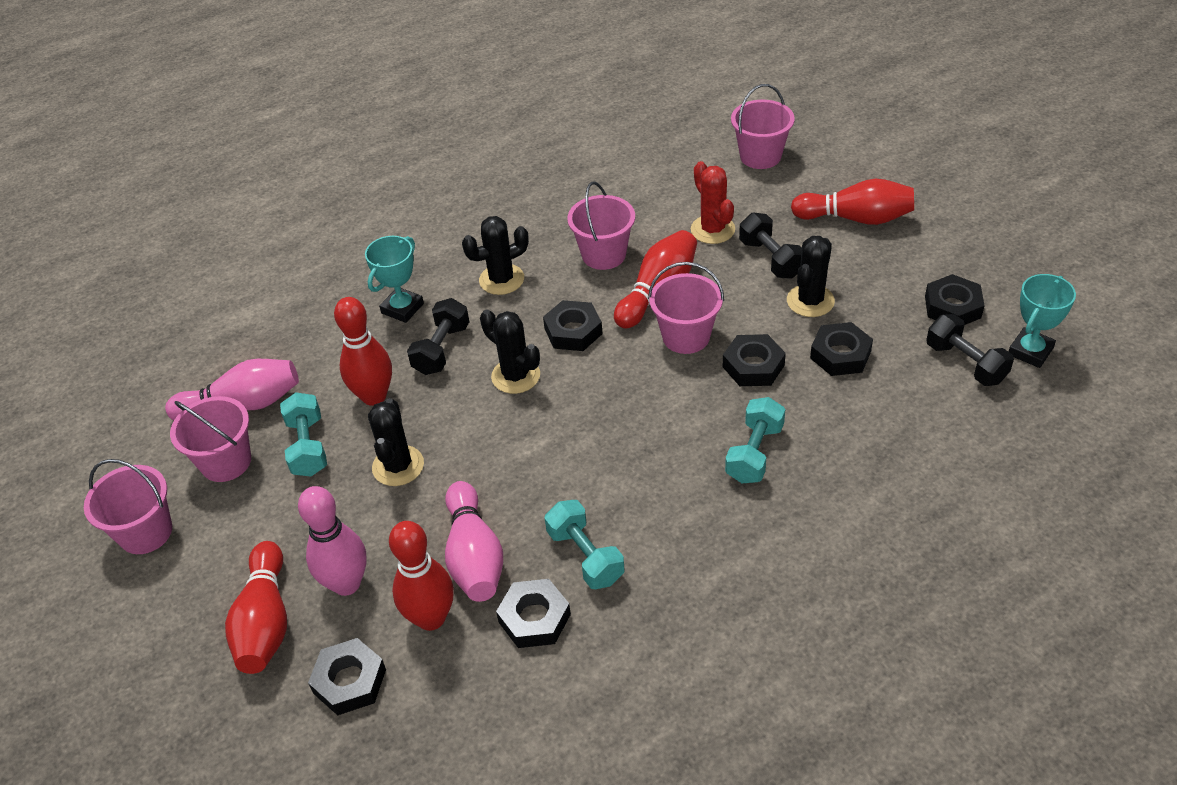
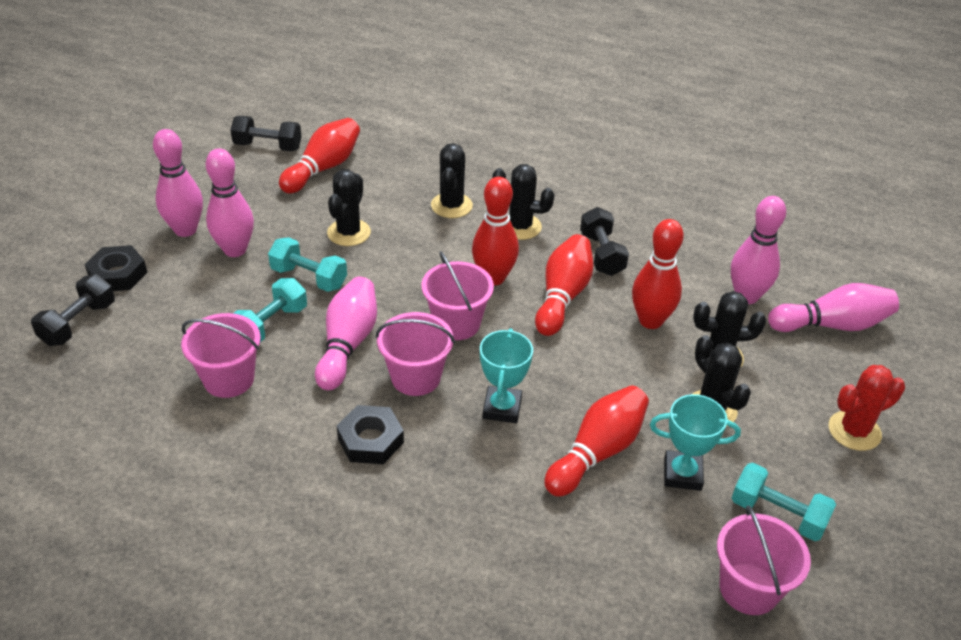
black cactus: [368,398,424,486] [462,216,529,295] [480,310,540,394] [787,236,835,317] = 4 -> [327,169,371,246] [431,143,473,218] [492,164,555,240] [692,335,751,427] [693,291,766,368] = 5
black nut: [308,638,386,716] [496,579,571,648] [543,300,603,351] [723,334,786,386] [810,322,873,376] [925,274,985,325] = 6 -> [85,245,147,291] [337,405,404,464] = 2
pink bowling pin: [165,359,299,420] [298,486,366,596] [445,481,503,602] = 3 -> [153,129,203,237] [206,148,254,257] [315,277,377,390] [731,196,786,304] [768,283,899,332] = 5
pink bucket: [84,459,172,554] [170,396,251,482] [567,182,635,270] [648,262,724,354] [731,84,795,169] = 5 -> [181,313,261,398] [376,312,455,396] [421,251,494,340] [717,505,811,615] = 4

